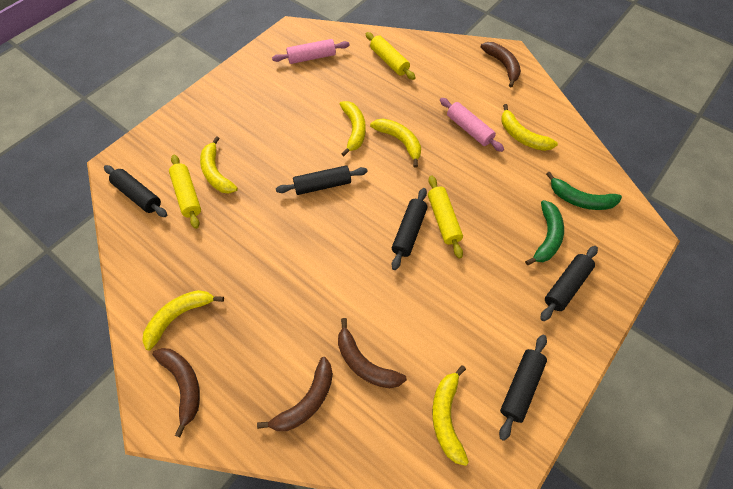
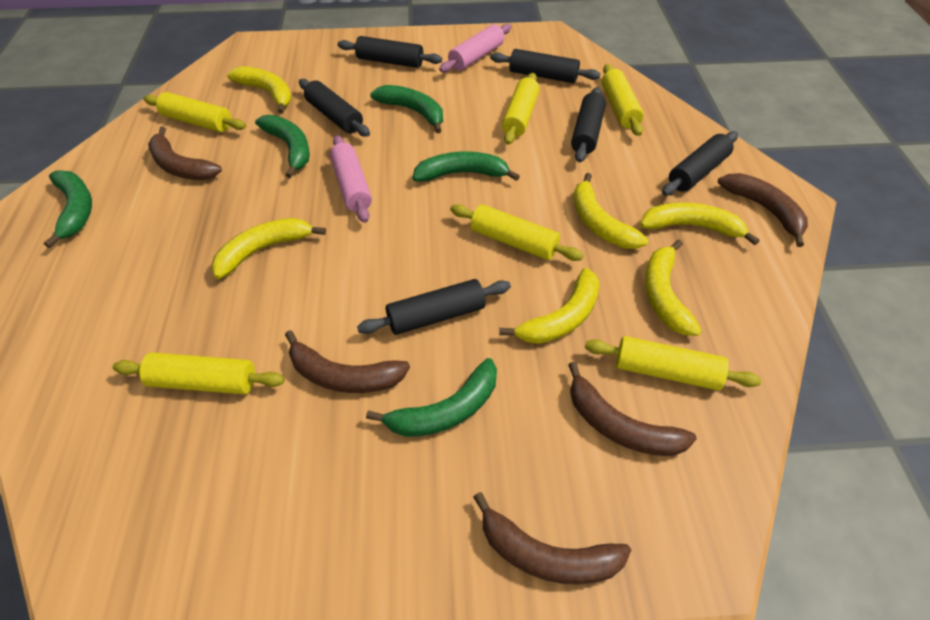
black rolling pin: [104,165,167,217] [276,165,368,195] [392,188,427,270] [499,335,547,441] [540,246,598,321] = 5 -> [299,79,370,137] [338,36,442,68] [357,279,511,335] [490,49,600,83] [571,87,606,163] [662,131,738,196] = 6
brown banana: [152,348,200,437] [257,357,333,431] [338,318,407,388] [481,42,521,87] = 4 -> [148,126,222,180] [285,330,410,393] [473,492,631,585] [568,362,697,456] [718,173,808,247] = 5
green banana: [525,200,564,265] [546,171,622,210] = 2 -> [44,170,92,248] [255,115,310,178] [366,358,497,437] [370,85,443,133] [412,151,520,182] = 5
yellow rolling pin: [169,155,201,229] [366,32,415,80] [428,175,463,259] = 3 -> [112,352,285,395] [143,92,246,132] [450,204,584,261] [502,73,540,145] [585,336,761,391] [602,64,644,136] = 6

